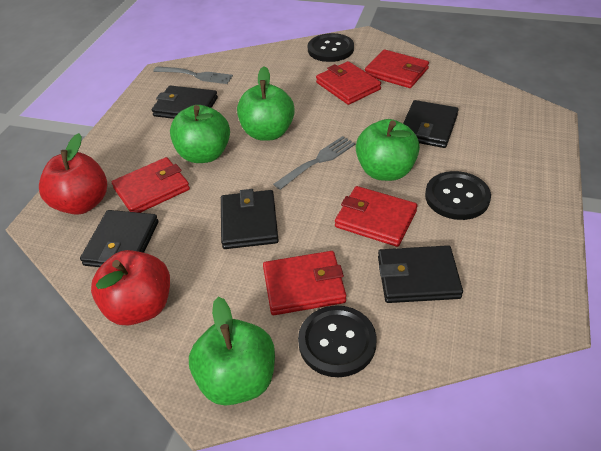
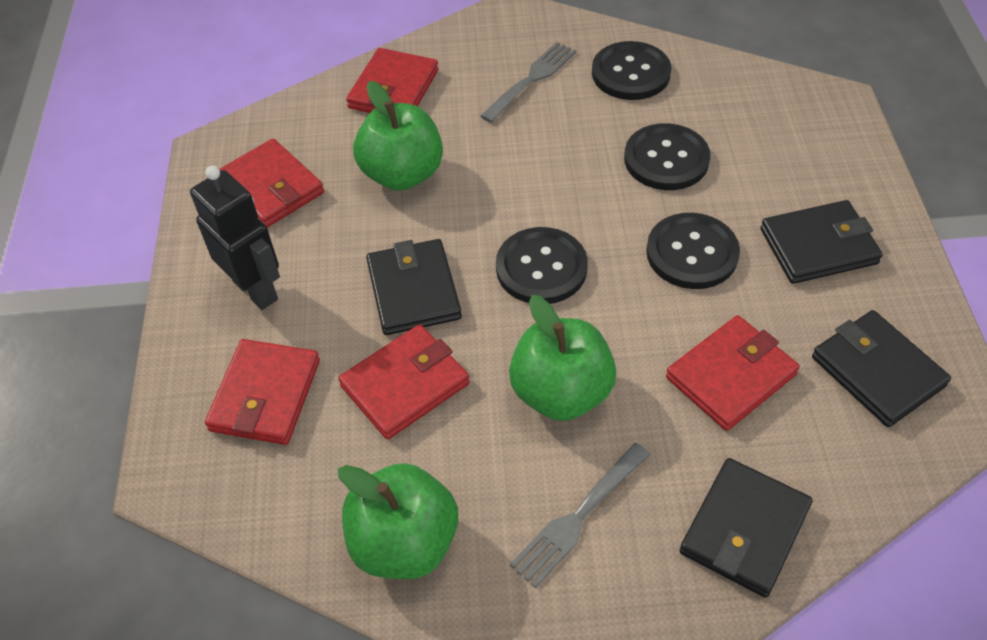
black button: [298,305,377,377] [308,33,354,62] [425,171,491,220] = 3 -> [496,227,588,304] [592,41,671,100] [624,123,711,190] [646,213,740,289] = 4
black robot: none = 0 -> [190,166,280,310] = 1
black wallet: [80,210,159,267] [152,86,218,119] [221,189,279,249] [378,245,463,303] [403,100,459,148] = 5 -> [366,239,462,335] [680,458,813,598] [760,200,883,284] [812,310,951,427] = 4
green apple: [170,105,230,163] [189,297,275,406] [237,66,295,141] [356,119,420,181] = 4 -> [338,463,458,579] [353,81,443,191] [509,295,616,421] = 3
red apple: [39,133,107,215] [91,250,170,326] = 2 -> none = 0

